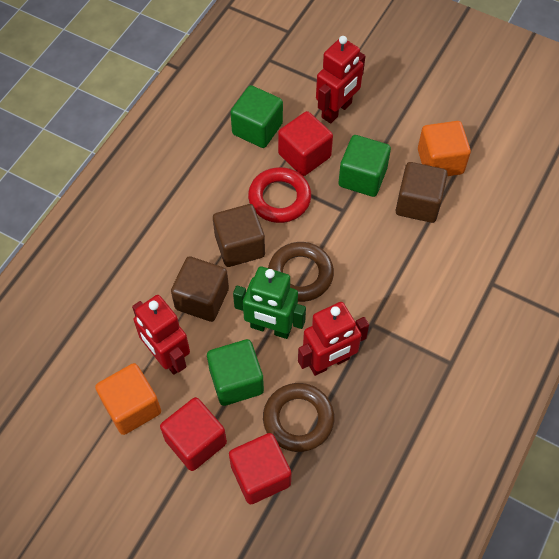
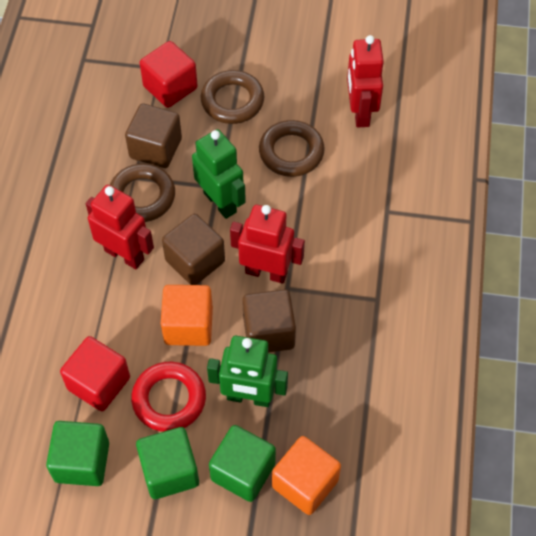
brown ring: [263,383,334,452] [268,242,334,302] = 2 -> [110,163,175,222] [201,70,264,124] [259,120,325,177] = 3
green robot: [233,266,306,339] = 1 -> [192,129,246,219] [207,336,288,407] = 2
red cube: [160,397,227,471] [229,433,292,504] [278,111,333,176] = 3 -> [60,336,130,411] [140,41,198,108] = 2

